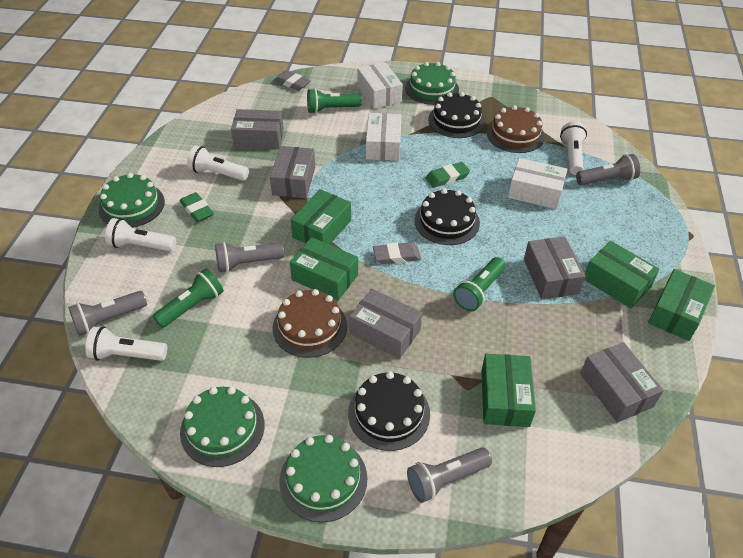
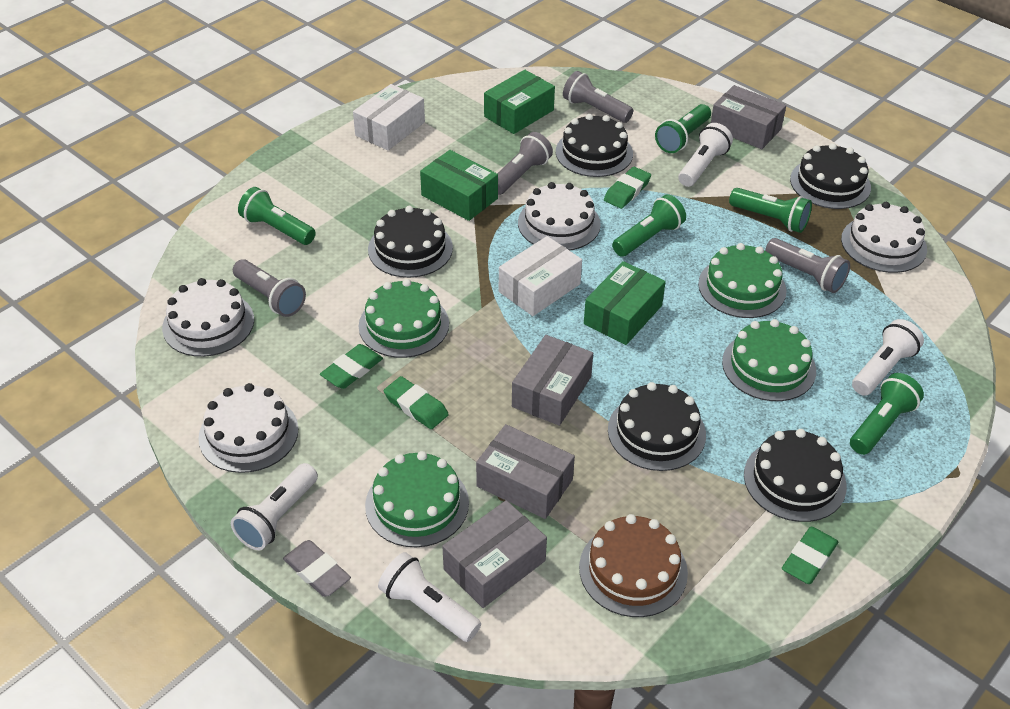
black cake: [348,371,430,451] [414,188,480,245] [428,92,485,138] = 3 -> [368,206,453,278] [556,114,633,177] [608,382,706,471] [744,429,847,522] [790,143,871,209] = 5
brown cake: [272,289,347,358] [487,105,545,153] = 2 -> [579,514,688,617] = 1
green box: [290,189,351,245] [290,237,358,301] [481,354,536,427] [584,241,660,308] [648,269,715,341] = 5 -> [420,150,498,221] [484,70,555,134] [584,261,666,345] = 3
green eraser: [180,192,214,222] [426,162,470,188] = 2 -> [320,344,383,389] [384,376,449,429] [604,167,651,209] [782,527,838,584] = 4
green flashlight: [153,269,223,328] [307,88,362,114] [453,257,506,311] = 3 -> [238,187,316,245] [612,194,686,257] [655,104,711,153] [729,188,812,233] [850,373,924,455] = 5
grey box: [231,109,284,149] [270,146,315,198] [349,289,422,359] [524,236,586,299] [580,342,664,423] = 5 -> [442,500,547,608] [476,424,575,519] [512,335,593,426] [711,85,786,149] = 4
grey eraser: [274,70,311,91] [373,242,421,264] = 2 -> [283,540,351,597] = 1
white box: [358,62,403,109] [366,113,401,161] [508,158,568,209] = 3 -> [353,84,425,150] [499,236,582,316] = 2
white cake: none = 0 -> [162,278,254,357] [198,383,298,473] [518,182,601,251] [841,202,927,273] = 4

